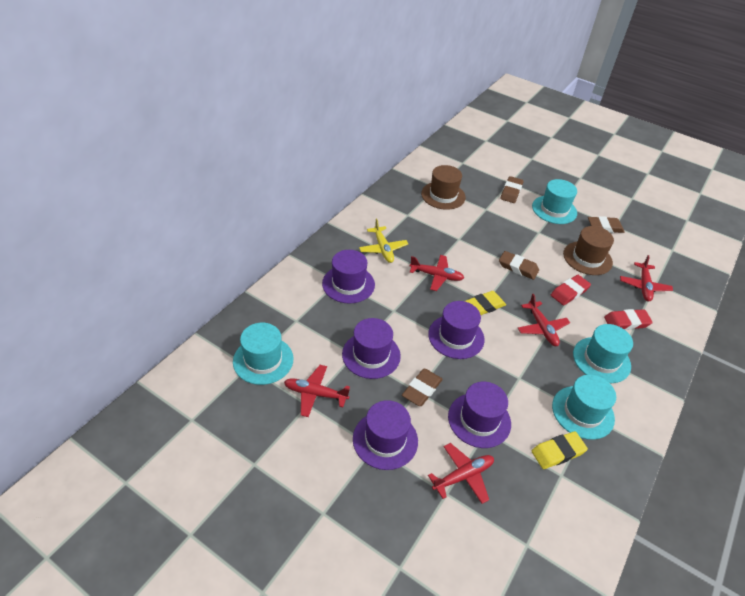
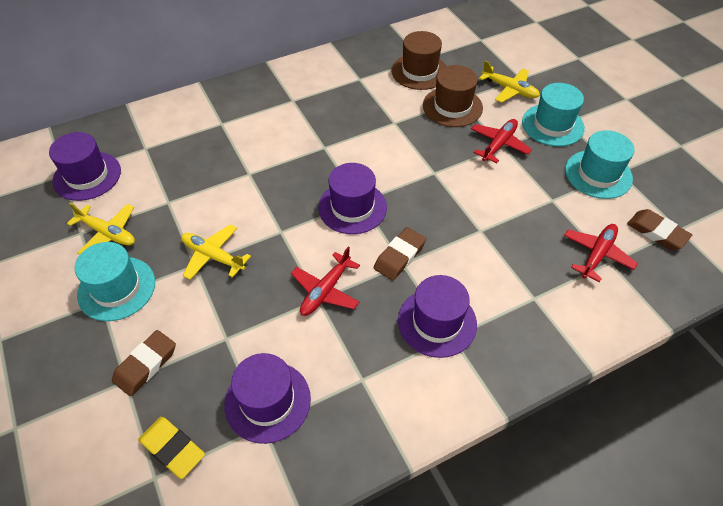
brown eraser: [402,369,443,406] [499,251,539,280] [500,176,524,203] [588,216,625,233] = 4 -> [112,330,176,396] [374,227,426,281] [627,209,692,250] = 3
purple hat: [322,250,375,303] [342,318,401,379] [353,400,418,470] [428,301,485,359] [448,382,511,448] = 5 -> [49,132,121,201] [224,353,311,444] [318,163,387,234] [398,275,477,358] = 4
red eraser: [551,275,591,305] [604,309,653,330] = 2 -> none = 0
red plane: [284,365,350,417] [410,255,464,291] [428,443,494,504] [518,294,570,346] [620,255,673,301] = 5 -> [291,247,360,316] [471,119,532,163] [564,224,638,282] = 3
turquoise hat: [233,323,293,385] [532,179,577,224] [552,375,616,440] [573,324,633,383] = 4 -> [74,242,155,321] [522,83,585,147] [565,130,635,199] = 3
yellow eraser: [465,291,506,315] [532,431,588,469] = 2 -> [138,417,205,479] = 1
yellow plane: [359,219,408,263] = 1 -> [67,203,135,255] [181,225,251,280] [479,61,540,103] = 3

